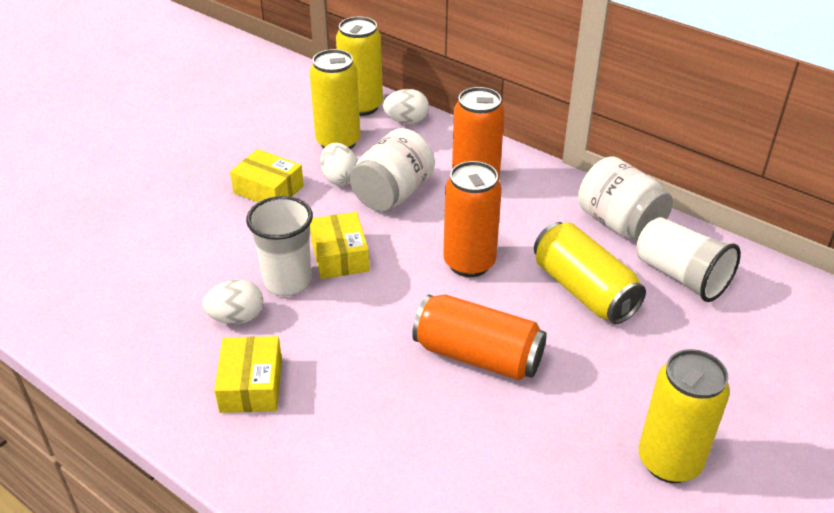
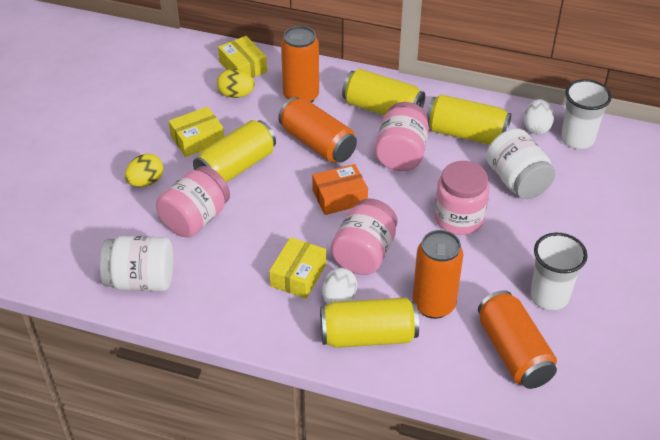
orange box: none = 0 -> [312,164,368,215] = 1
orange can: [412,294,547,380] [444,161,502,277] [452,87,505,180] = 3 -> [278,97,357,163] [281,26,319,103] [413,230,463,319] [478,290,557,389] = 4
pink jar: none = 0 -> [156,166,230,238] [331,198,397,275] [375,102,429,171] [434,161,490,235] = 4
white egg: [202,279,263,324] [320,143,358,186] [383,89,429,124] = 3 -> [322,268,357,305] [524,99,554,135] = 2
yellow egg: none = 0 -> [125,153,163,187] [217,69,255,98] = 2

